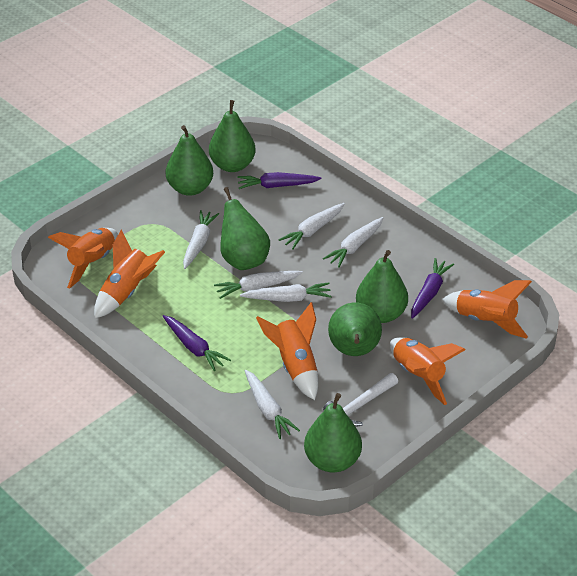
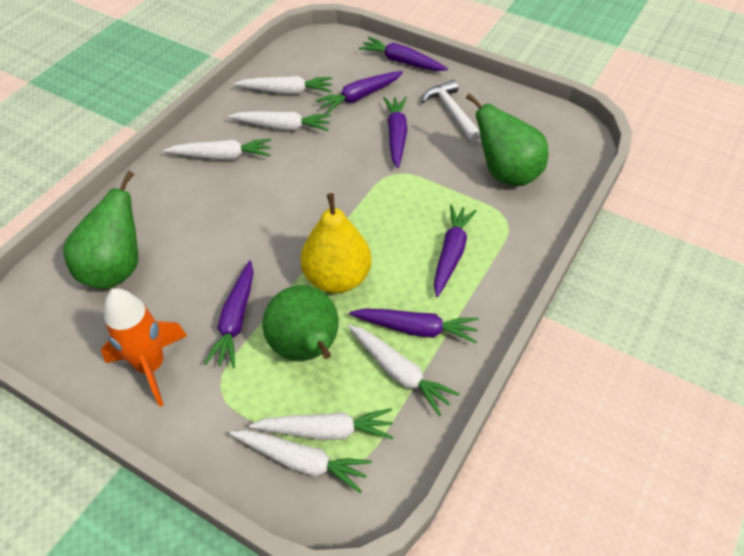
green pear: [166,125,213,196] [209,100,256,172] [220,187,270,270] [304,393,362,472] [328,303,382,356] [356,250,408,323] = 6 -> [63,171,138,289] [262,285,338,361] [466,93,548,186] = 3
orange rocket: [48,228,118,289] [94,229,165,319] [256,302,318,400] [390,337,465,405] [442,280,532,339] = 5 -> [101,288,187,407] = 1
purple carrot: [163,315,231,371] [237,172,321,189] [411,258,454,319] = 3 -> [204,261,254,368] [315,71,403,114] [349,308,479,343] [359,37,448,71] [383,97,408,168] [434,205,477,297] = 6
yellow pear: none = 0 -> [300,193,372,293] = 1

